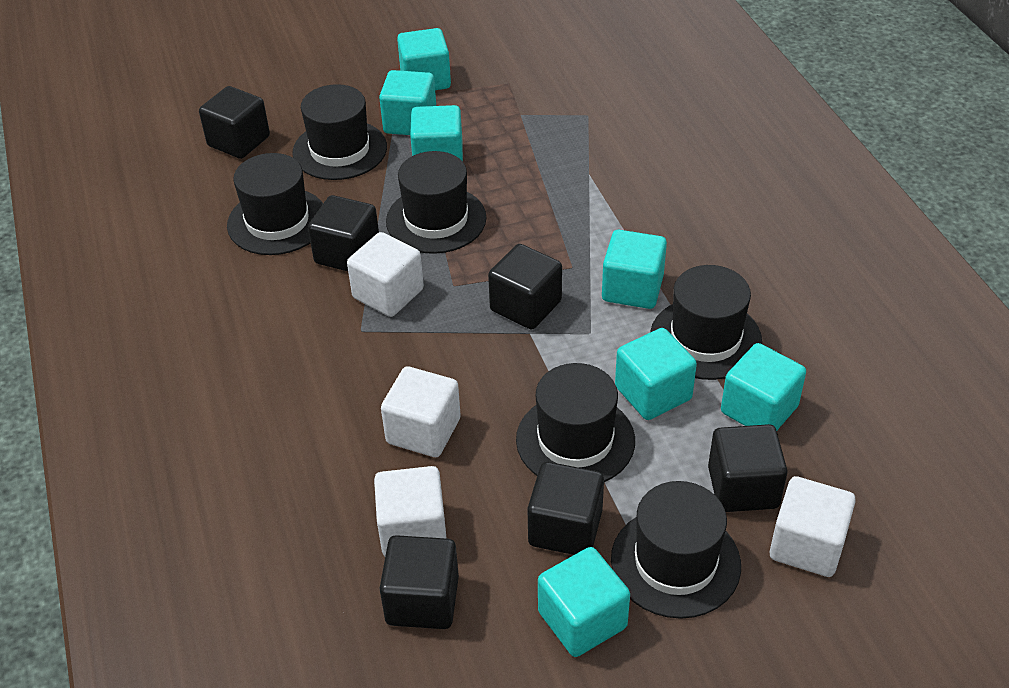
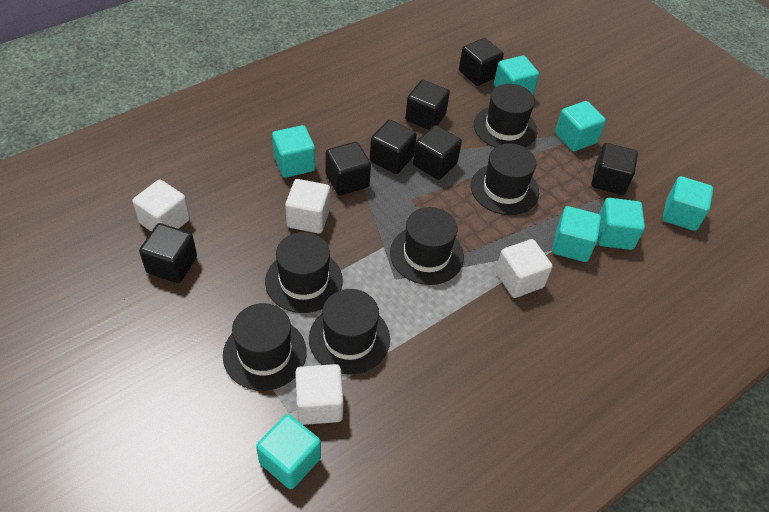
black cube: [199,86,270,159] [308,195,379,271] [379,535,459,629] [488,244,562,330] [528,462,604,555] [708,424,787,512] = 6 -> [139,223,197,283] [326,142,371,196] [370,120,417,174] [405,80,450,130] [413,125,462,180] [459,38,504,86] [591,143,638,195] = 7

